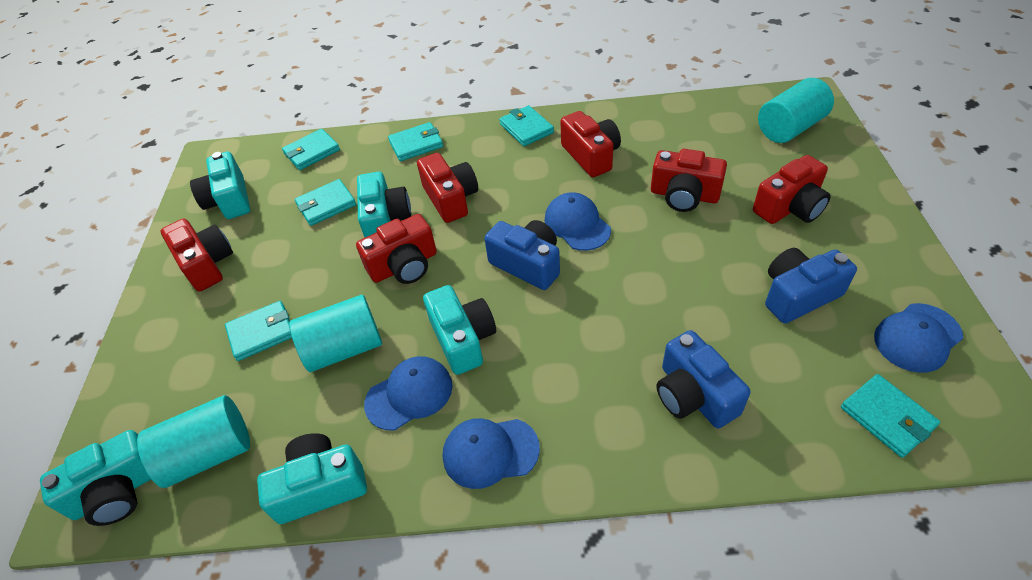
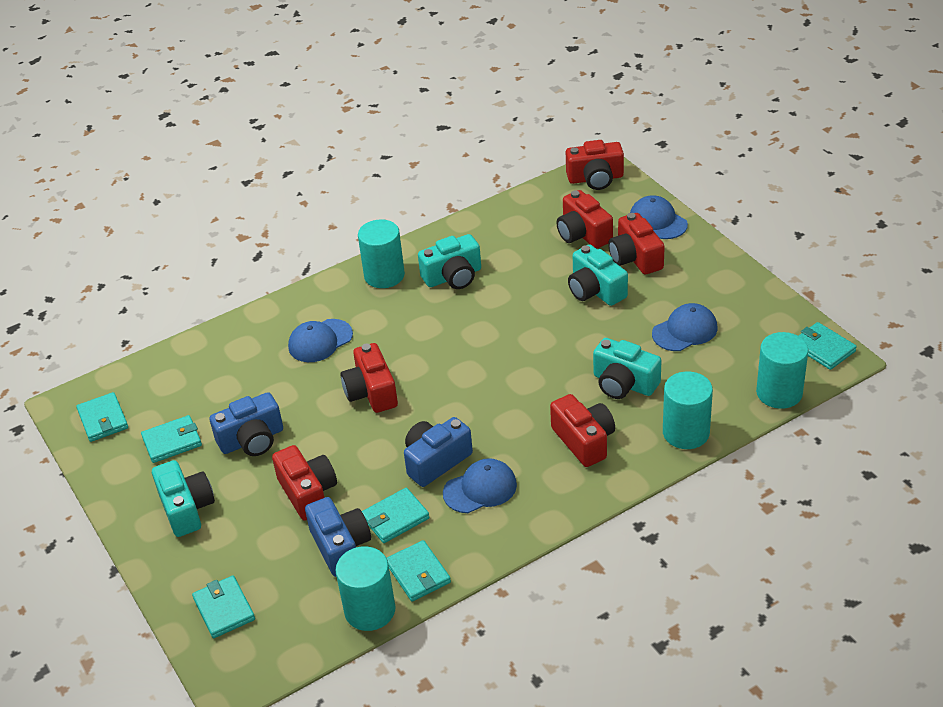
turquoise camera: [40,430,151,526] [190,152,250,219] [257,433,367,524] [357,172,411,237] [423,285,496,375] = 5 -> [152,460,215,537] [418,234,481,289] [568,244,628,306] [593,338,662,399] = 4
turquoise cylinder: [137,395,250,488] [289,295,382,372] [758,78,834,143] = 3 -> [335,546,396,631] [358,219,405,288] [663,372,713,449] [756,332,809,409] = 4

